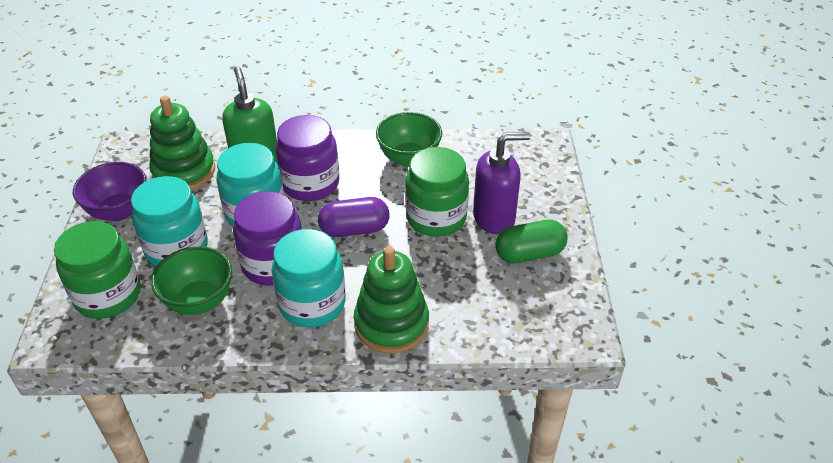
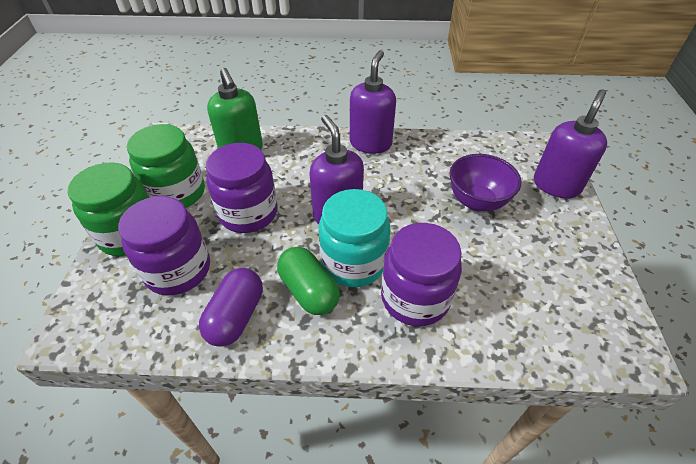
green bowl: [151,246,232,315] [376,112,442,167] = 2 -> none = 0
green stacking toy: [149,96,215,190] [354,246,429,354] = 2 -> none = 0
purple jar: [233,191,302,286] [275,115,339,201] = 2 -> [118,196,210,295] [206,143,278,233] [381,223,462,326] = 3
purple soap dispenser: [473,132,530,234] = 1 -> [309,115,364,224] [350,50,396,154] [534,89,607,199] = 3
turquoise jar: [131,176,208,266] [216,143,284,227] [272,229,346,327] = 3 -> [319,189,390,287] = 1

